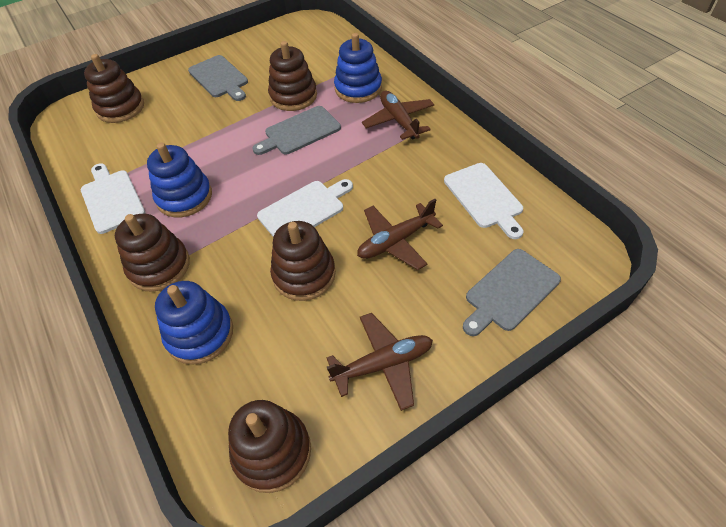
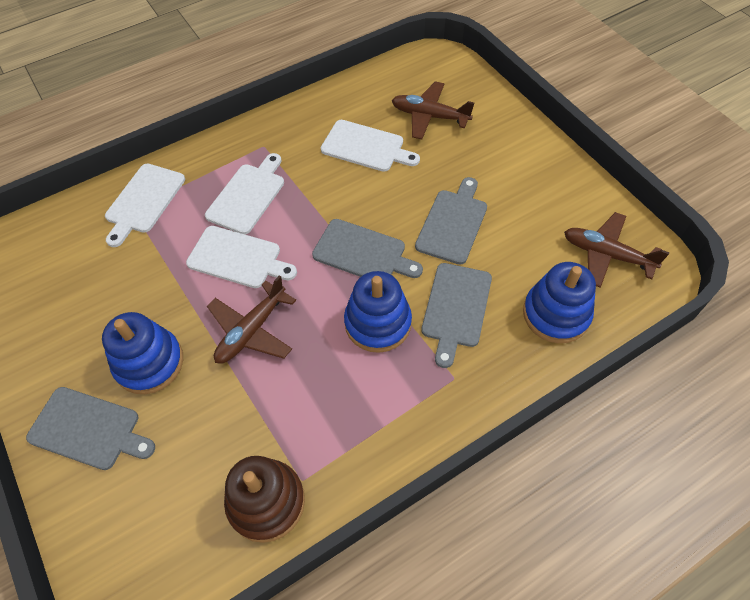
brown stacking toy: [84,54,144,123] [115,214,190,292] [228,400,311,493] [268,41,317,111] [270,221,336,301] = 5 -> [224,456,305,543] = 1
grey cutting board: [188,55,248,101] [252,106,341,155] [463,249,561,336] = 3 -> [26,387,155,470] [312,219,423,278] [415,177,487,265] [421,263,492,368] = 4
white cutting board: [81,163,145,234] [257,179,353,236] [444,163,523,239] = 3 -> [105,164,185,247] [186,226,297,288] [205,153,284,234] [321,120,420,172] = 4

